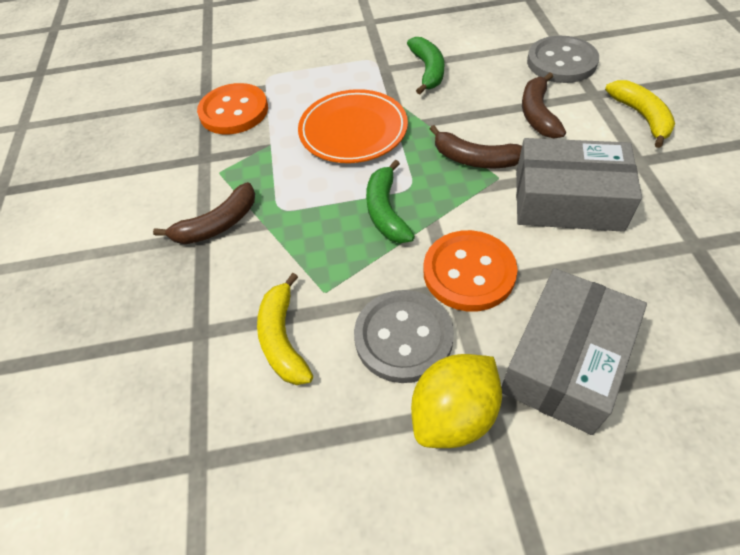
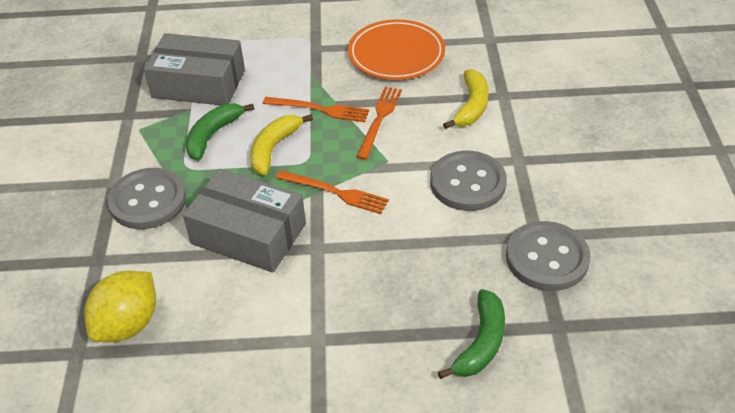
brown banana: [153,182,255,244] [430,125,522,168] [522,72,566,138] = 3 -> none = 0
grey button: [354,290,454,383] [527,36,599,83] = 2 -> [108,168,186,229] [430,151,507,211] [506,221,591,291] = 3
orange button: [197,83,268,134] [423,230,518,311] = 2 -> none = 0
orange fork: none = 0 -> [263,97,369,122] [276,170,389,214] [356,87,402,160] = 3

